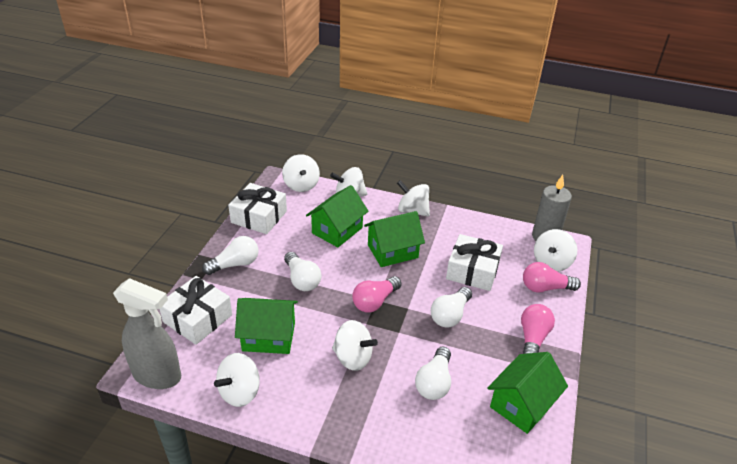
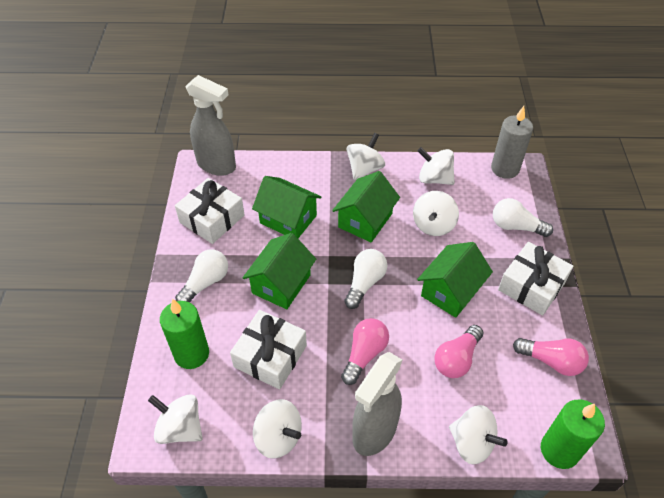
green candle: none = 0 -> [160,299,209,369] [541,400,605,469] = 2
grey spray bottle: [113,278,181,389] = 1 -> [185,75,236,176] [352,352,402,456] = 2
white light bulb: [202,236,259,275] [284,252,321,291] [415,346,451,400] [431,287,472,328] = 4 -> [175,249,228,302] [344,249,387,309] [493,198,553,237] = 3

